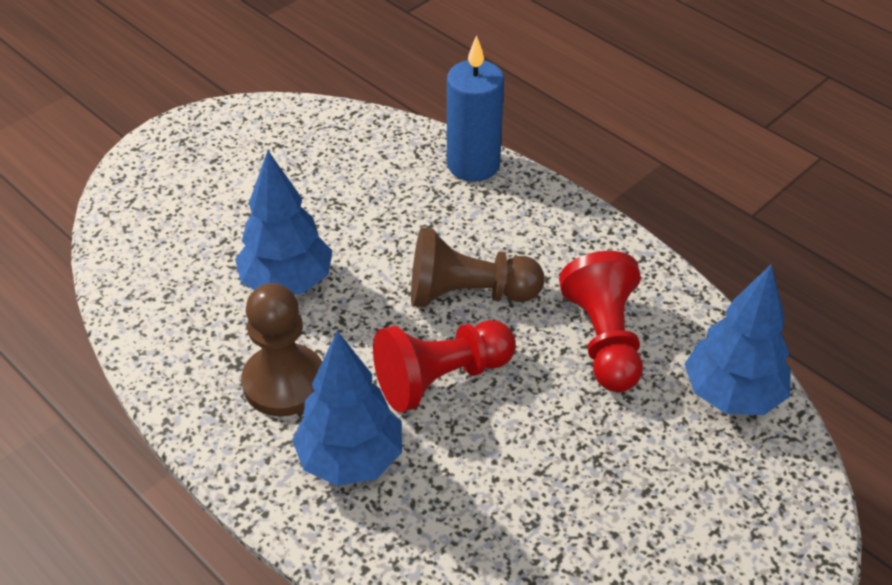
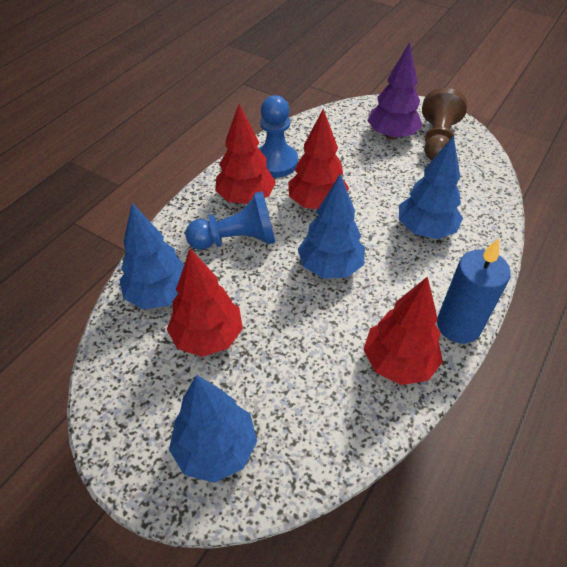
blue pawn: none = 0 -> [185,191,275,250] [259,95,298,178] = 2
blue tree: [235,150,332,294] [292,331,402,486] [684,264,791,415] = 3 -> [119,203,184,309] [169,375,257,483] [298,174,365,278] [399,135,463,239] = 4
brown pawn: [241,283,322,416] [411,227,544,308] = 2 -> [422,88,467,160] = 1
purple tree: none = 0 -> [368,42,422,140] = 1
red pawn: [373,320,516,412] [559,251,643,392] = 2 -> none = 0
red tree: none = 0 -> [167,249,243,357] [215,104,276,204] [288,109,349,209] [363,276,443,385] = 4

